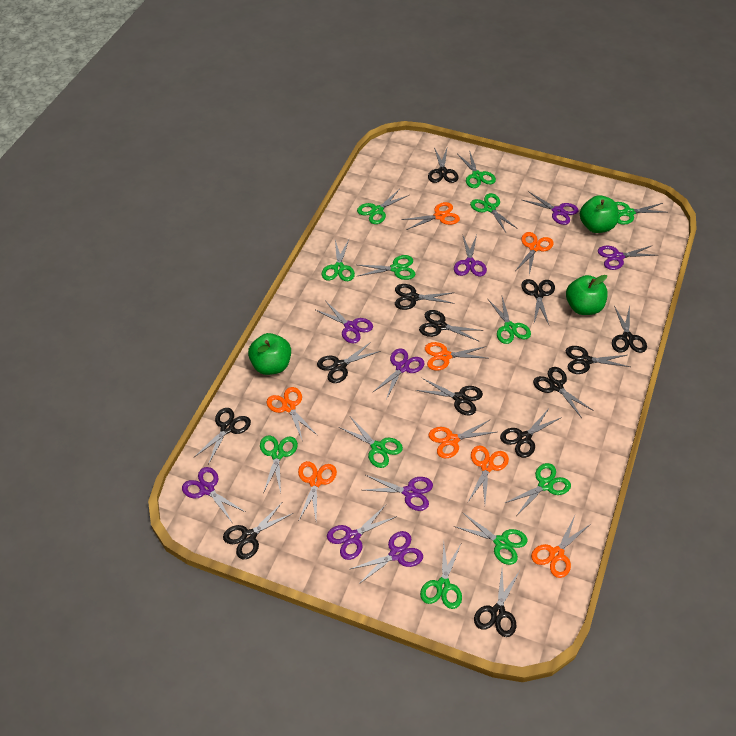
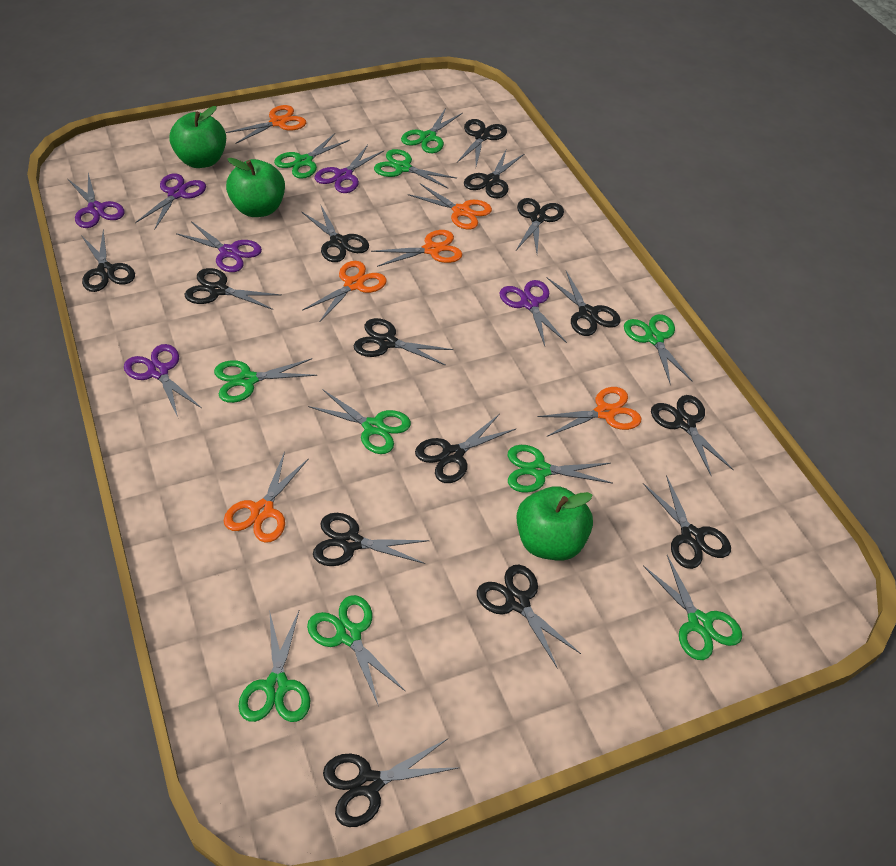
black scissors: [194,408,251,465] [223,503,293,559] [317,341,380,383] [395,284,455,310] [416,378,483,415] [419,310,483,341] [428,147,459,183] [474,569,520,637] [500,410,562,458] [521,279,555,325] [533,367,594,418] [566,346,630,374] [612,306,647,353] = 13 -> [81,230,135,292] [185,268,282,310] [302,204,369,262] [313,513,430,566] [323,739,460,827] [354,318,453,366] [415,414,516,483] [457,119,507,166] [464,148,524,198] [477,565,581,669] [516,198,564,253] [546,271,621,336] [643,475,731,569] [651,395,734,477] = 14
green scissors: [260,436,298,493] [322,240,355,281] [339,417,403,468] [357,189,409,224] [358,255,416,280] [420,541,462,609] [454,512,528,565] [458,150,496,188] [470,193,518,233] [488,297,531,344] [505,463,571,515] [615,202,665,225] = 12 -> [214,358,317,403] [238,611,310,722] [274,133,350,179] [307,595,406,704] [308,389,411,454] [374,149,457,188] [401,108,463,153] [508,445,613,493] [624,314,693,385] [643,555,742,660] = 10
orange scissors: [267,387,317,442] [298,461,337,520] [401,202,460,230] [425,342,487,371] [429,420,496,458] [468,446,509,503] [516,232,553,275] [531,516,589,578] = 8 -> [224,452,309,543] [226,105,306,144] [302,261,387,321] [371,230,463,267] [408,183,492,230] [537,387,641,436] = 6
purple scissors: [182,467,245,522] [316,301,373,343] [327,505,397,560] [350,531,423,585] [364,475,433,511] [372,348,425,400] [454,234,487,276] [522,191,578,225] [598,245,657,270] = 9 -> [68,173,125,228] [124,344,201,417] [135,173,206,229] [176,221,262,272] [315,145,384,193] [500,280,567,346] = 6

